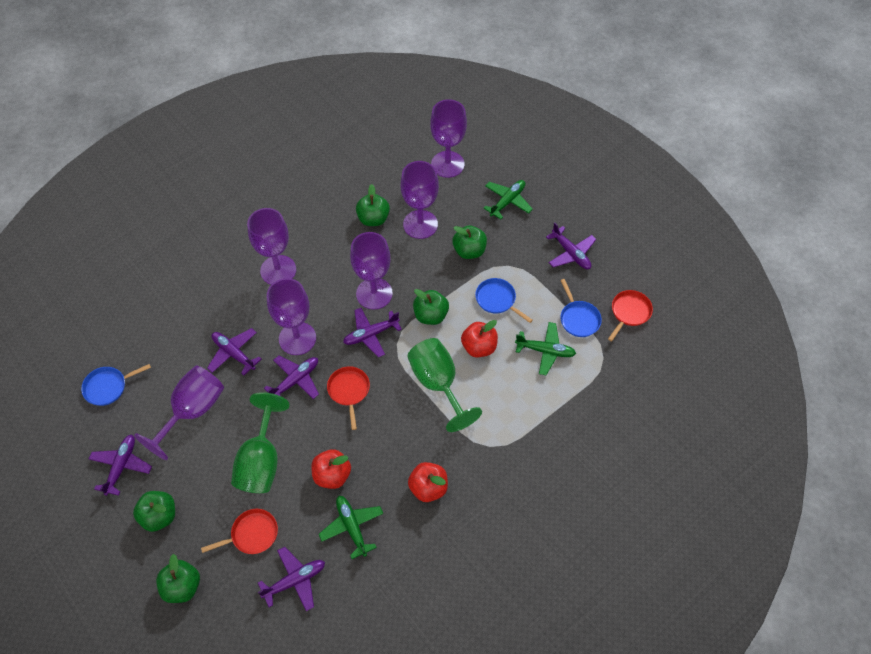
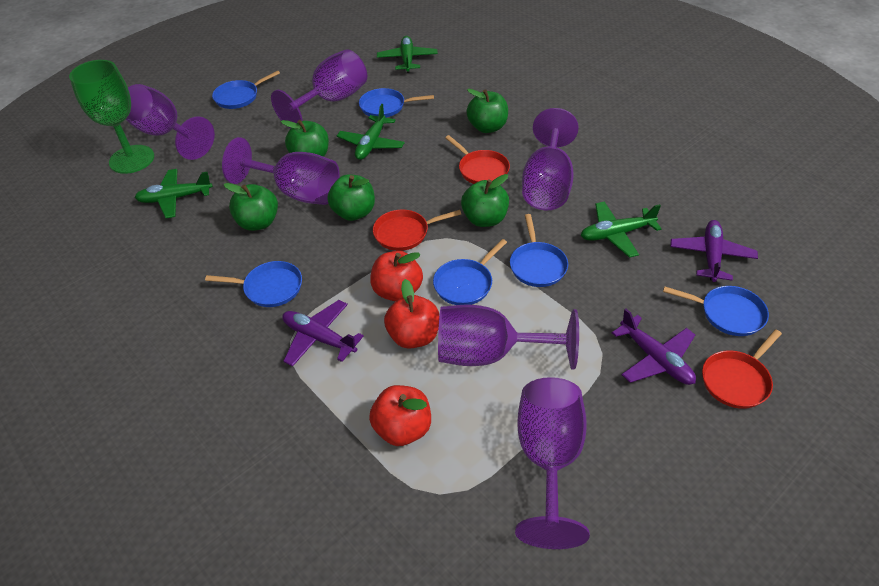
blue pan: [81,364,151,406] [475,278,533,323] [560,279,602,337] = 3 -> [205,261,302,307] [212,71,280,109] [359,88,434,118] [433,239,507,305] [510,214,568,287] [663,286,769,336] = 6
green goblet: [231,392,290,493] [407,338,482,432] = 2 -> [69,60,154,174] = 1
green plane: [319,496,383,559] [483,180,533,219] [515,322,576,375] = 3 -> [135,169,213,218] [337,104,405,160] [377,36,438,73] [580,201,661,258] = 4
purple plane: [89,435,152,496] [207,328,261,375] [258,547,325,611] [264,356,319,399] [343,308,402,357] [546,223,596,269] = 6 -> [282,300,364,367] [612,309,696,385] [670,220,758,282] = 3

